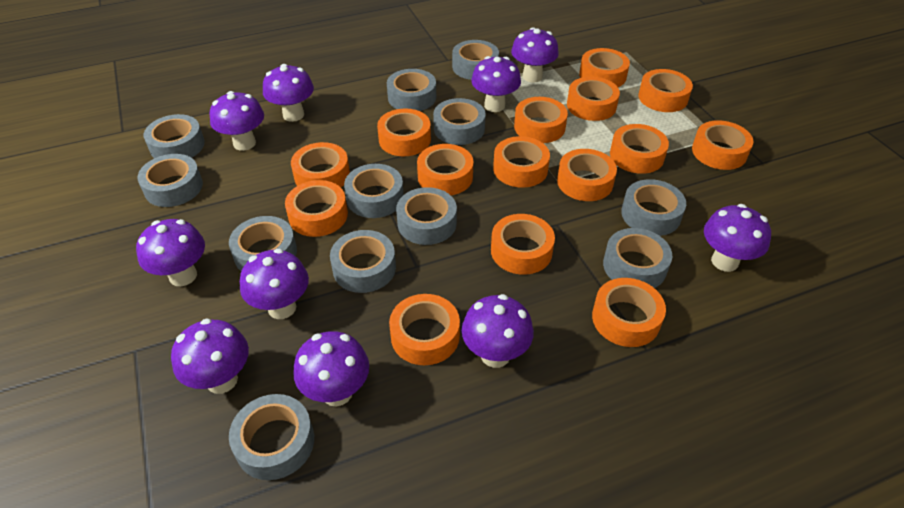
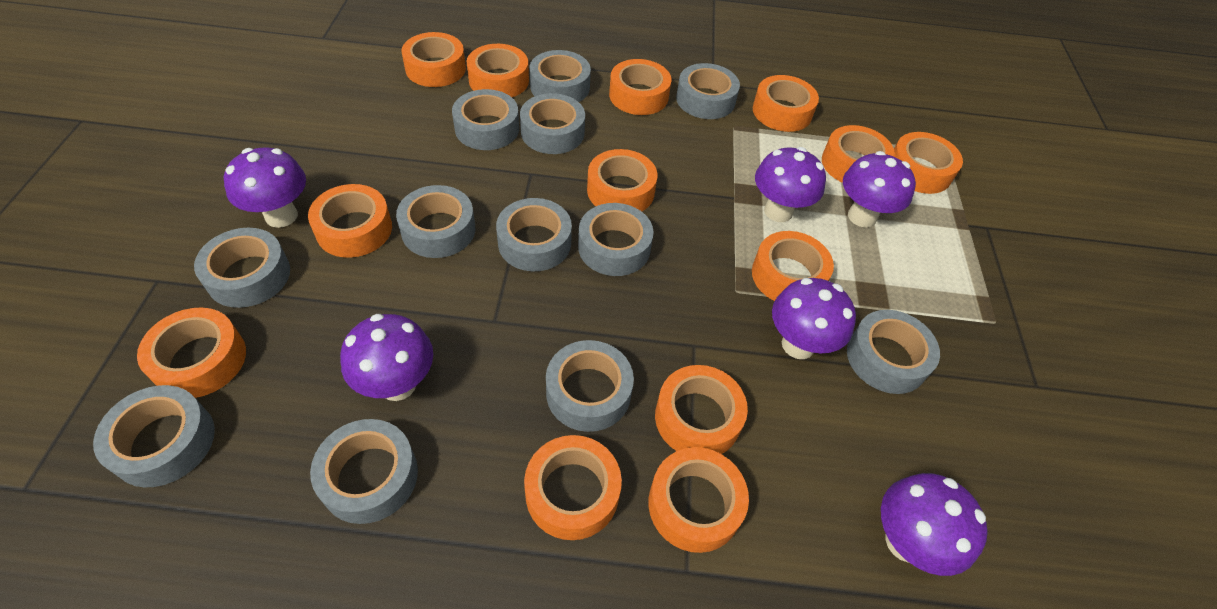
orange tape: [285,180,348,237] [291,142,350,187] [377,108,431,156] [389,294,460,365] [417,144,473,195] [491,214,555,275] [493,136,550,188] [514,97,568,143] [557,149,617,201] [567,77,620,121] [579,48,630,87] [592,278,666,347] [610,124,669,174] [638,69,693,112] [692,120,753,170] = 15 -> [137,308,246,398] [308,184,392,258] [401,32,466,87] [467,44,529,97] [524,435,622,540] [587,149,657,211] [609,59,671,115] [648,447,749,553] [655,365,748,454] [752,231,834,301] [753,75,819,132] [822,125,895,183] [894,132,963,194] = 13
purple mushroom: [136,219,205,286] [171,318,249,394] [210,91,264,151] [240,249,309,319] [263,64,314,122] [293,331,369,407] [462,294,534,368] [471,56,521,112] [511,27,559,83] [704,204,771,272] = 10 -> [224,147,306,228] [340,314,433,401] [755,147,826,222] [772,278,856,359] [843,151,916,228] [881,473,988,576] = 6

